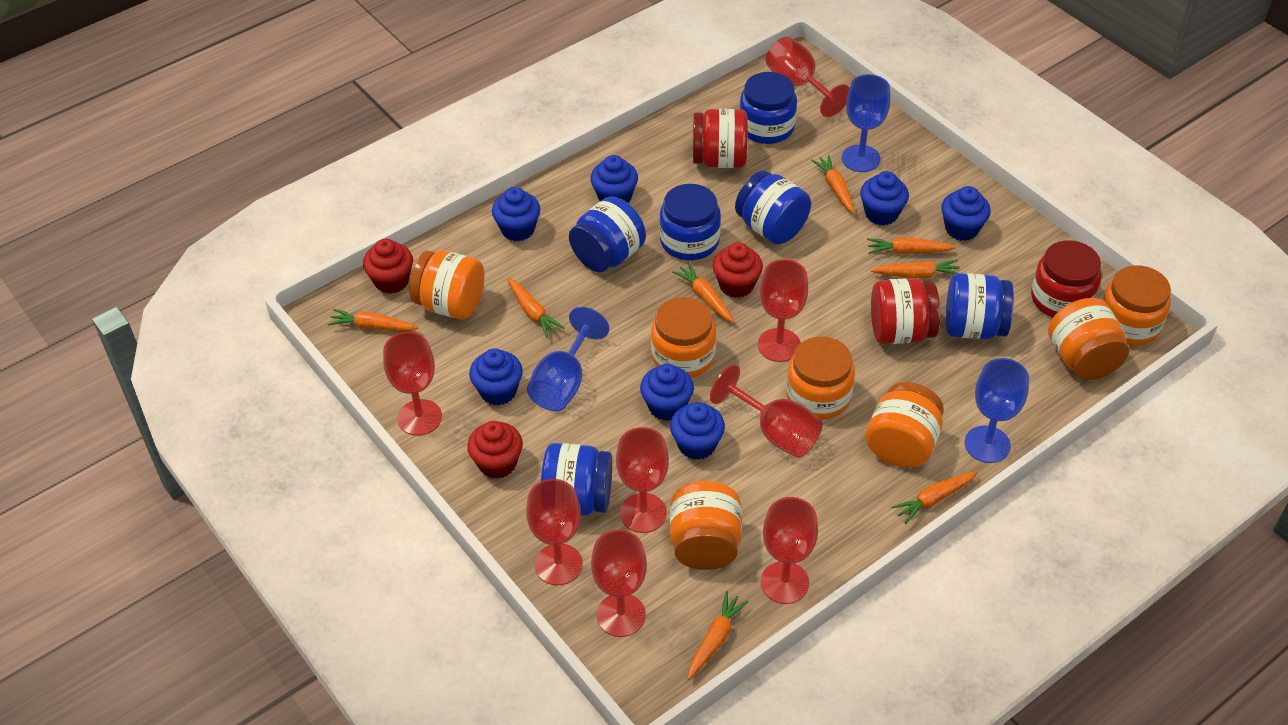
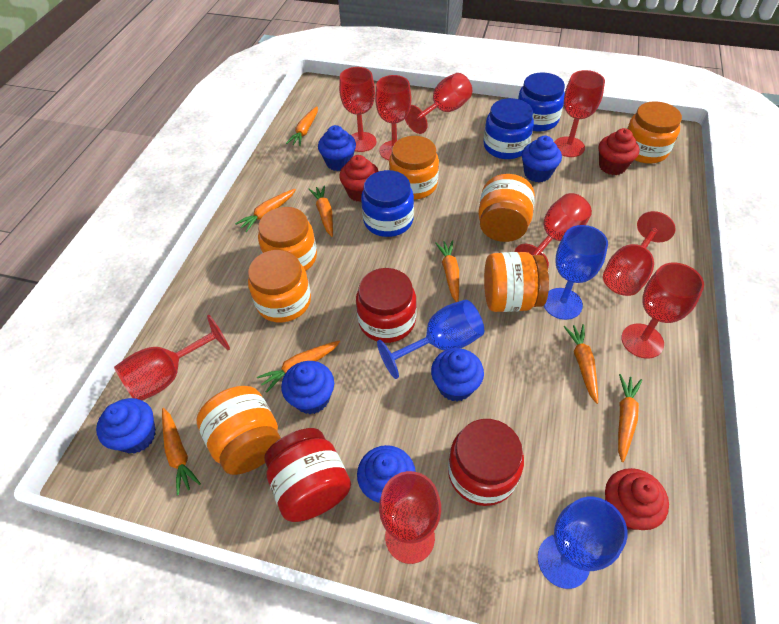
blue cupcake: [469,348,523,405] [492,187,540,241] [590,155,638,203] [640,364,694,421] [670,402,725,460] [860,171,909,225] [941,186,991,241] = 7 -> [96,398,156,454] [281,361,334,414] [318,125,356,171] [357,445,416,503] [431,348,484,402] [522,136,562,182] = 6
blue jar: [541,443,612,516] [569,196,646,272] [659,184,721,260] [735,170,811,244] [739,72,797,144] [946,273,1014,339] = 6 -> [361,170,414,237] [483,98,534,159] [518,72,565,131] = 3
red goblet: [383,332,442,436] [526,479,583,585] [591,530,647,637] [616,427,669,533] [710,364,823,458] [758,259,808,362] [760,497,818,604] [766,37,850,117] = 8 -> [114,315,230,400] [339,67,376,152] [375,75,411,160] [379,471,441,564] [405,73,472,134] [515,193,592,267] [554,70,605,157] [603,211,676,296] [621,263,704,359] = 9

